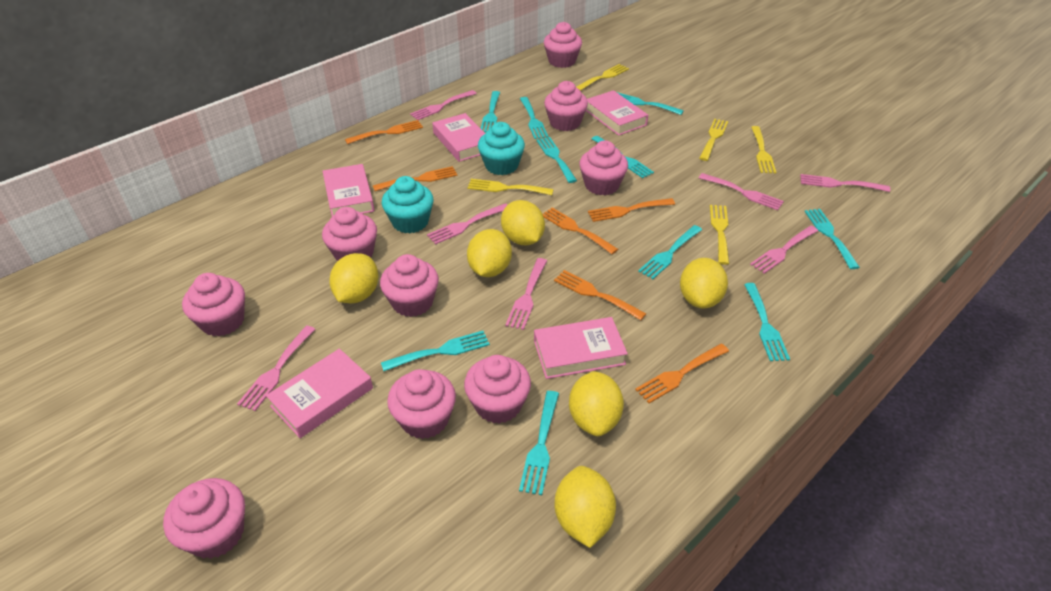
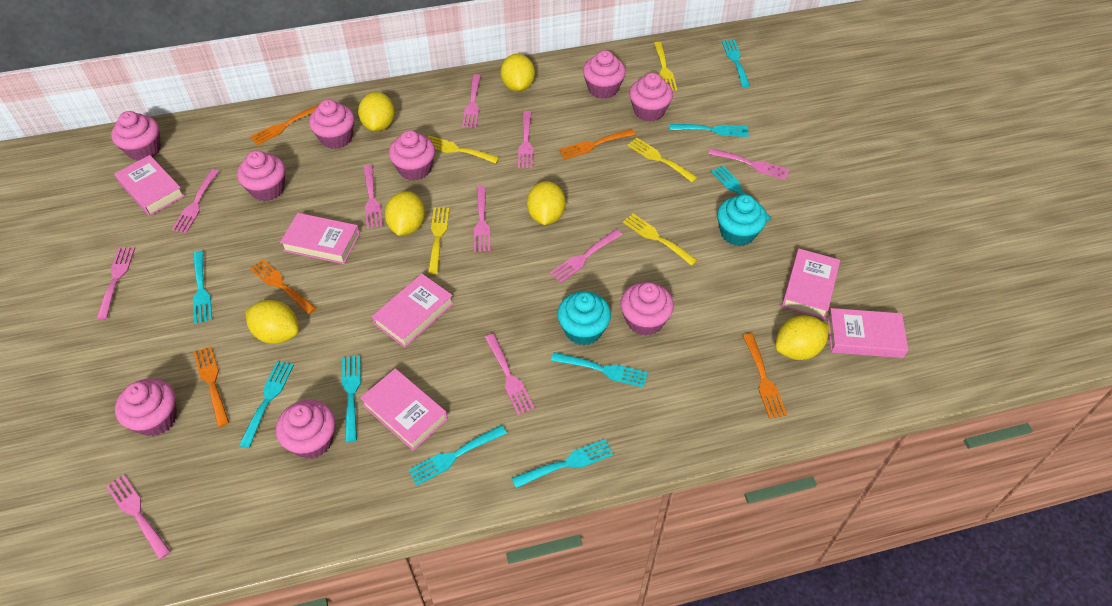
orange fork: [345,120,423,144] [373,166,458,191] [543,207,618,254] [554,270,646,320] [588,198,675,222] [635,344,729,403] = 6 -> [194,346,229,427] [250,105,319,145] [250,259,316,314] [559,129,635,160] [743,334,787,419] = 5
pink book: [266,348,373,438] [323,164,375,216] [432,113,485,162] [534,317,628,379] [586,90,648,136] = 5 -> [114,155,185,216] [280,213,360,264] [360,368,448,451] [372,274,454,347] [782,249,840,319] [827,308,909,358] = 6
pink fork: [237,326,316,411] [410,90,477,120] [427,203,508,245] [505,258,547,330] [699,173,784,210] [750,226,818,274] [800,174,890,192] = 7 -> [97,247,135,319] [106,474,171,560] [172,169,219,233] [364,165,383,229] [462,74,481,128] [474,186,490,252] [485,334,535,415] [518,111,533,168] [550,229,622,283] [709,148,790,180] = 10
turquoise fork: [381,331,490,371] [481,91,500,132] [519,391,559,495] [520,97,549,139] [536,137,577,183] [592,136,654,178] [617,92,684,115] [638,225,702,279] [744,283,790,361] [804,209,860,269] = 10 -> [193,251,212,324] [239,361,294,448] [342,355,361,442] [409,425,507,485] [512,439,613,488] [551,352,648,388] [670,124,749,137] [711,166,772,222] [722,40,750,88] = 9

